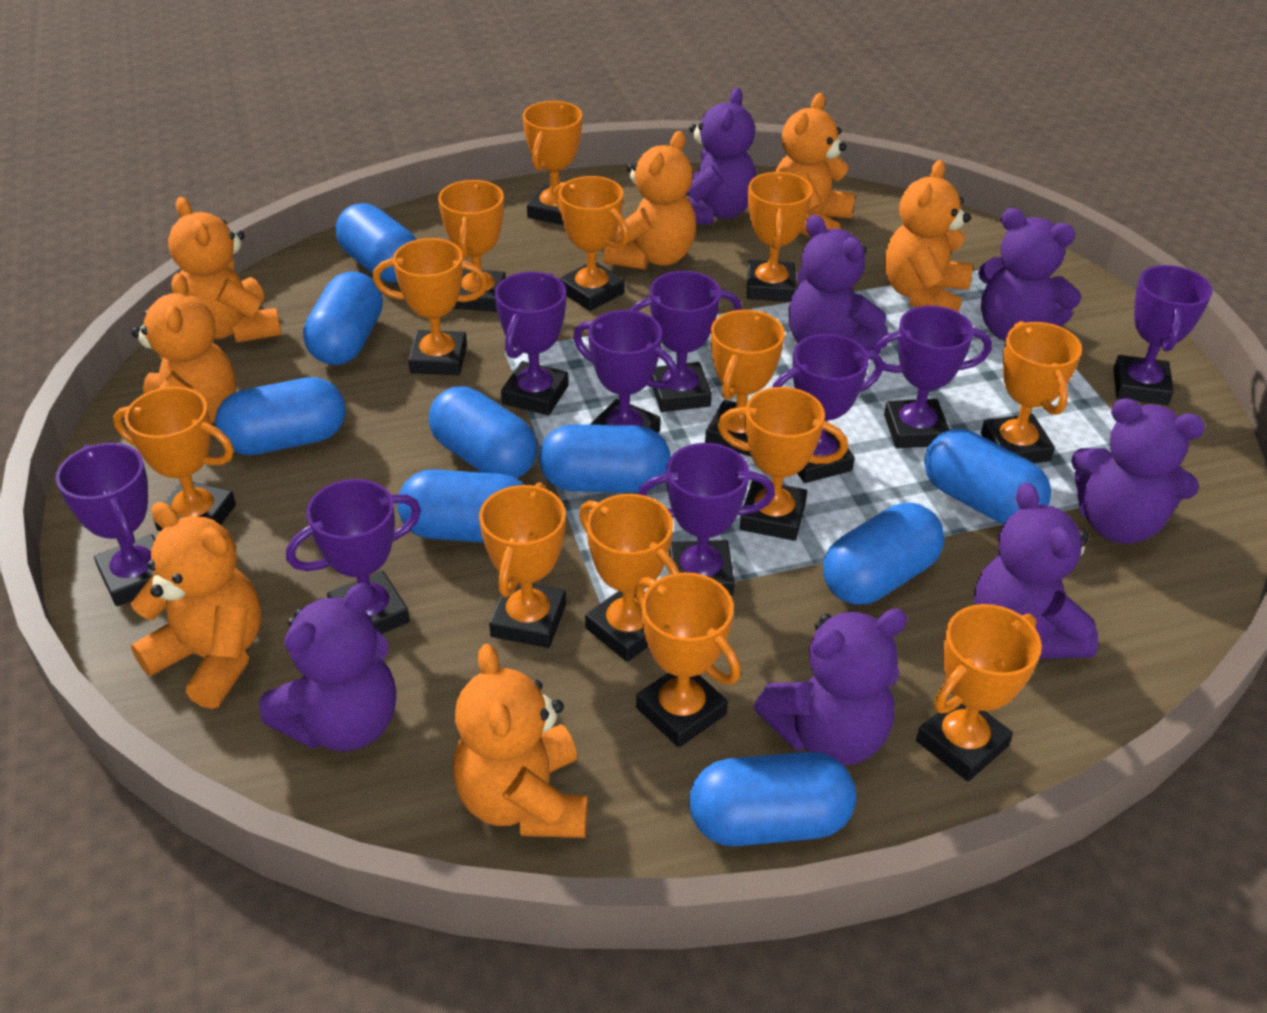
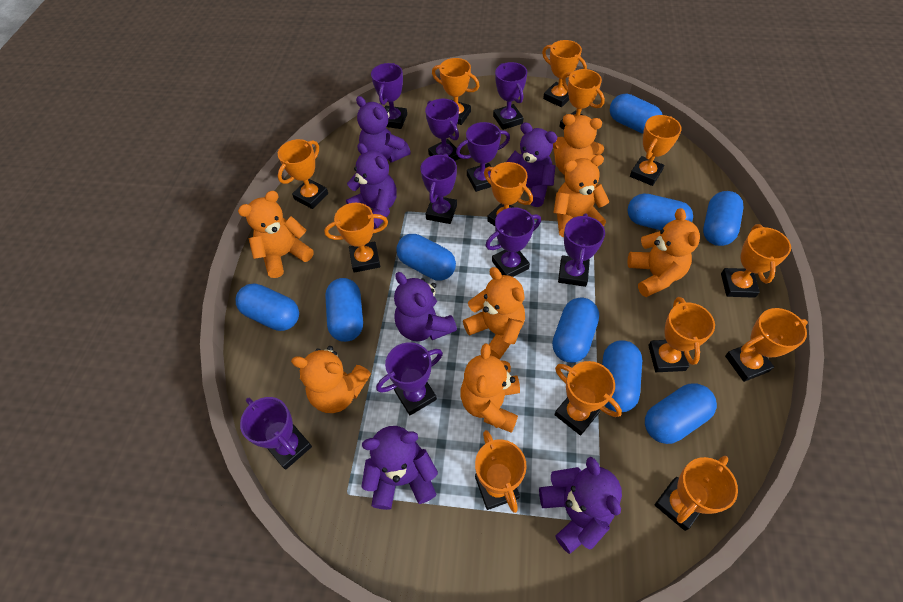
purple teddy bear: [259,583,396,751] [686,88,756,225] [754,609,908,766] [789,215,889,351] [974,483,1098,659] [978,208,1081,341] [1071,398,1205,544] = 7 -> [346,143,397,229] [356,96,411,163] [362,426,438,510] [394,272,457,342] [506,122,557,207] [539,457,622,554] = 6

